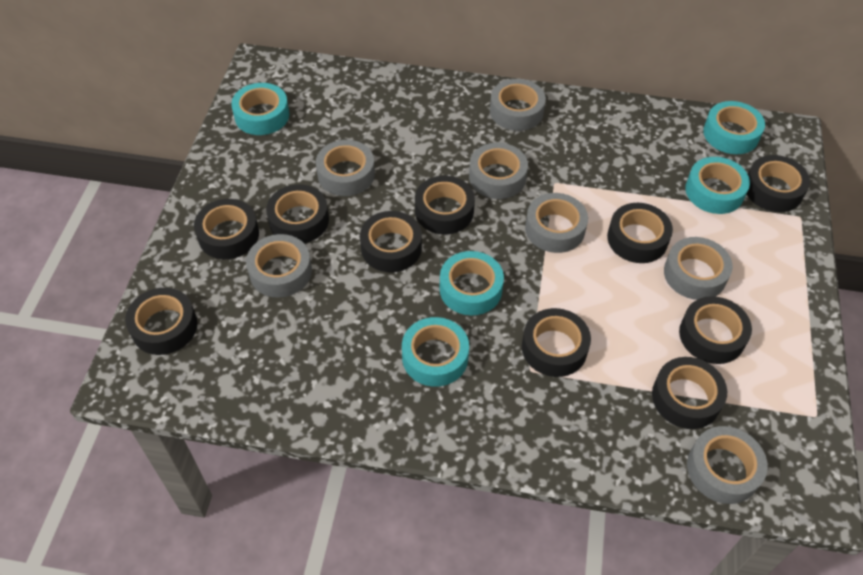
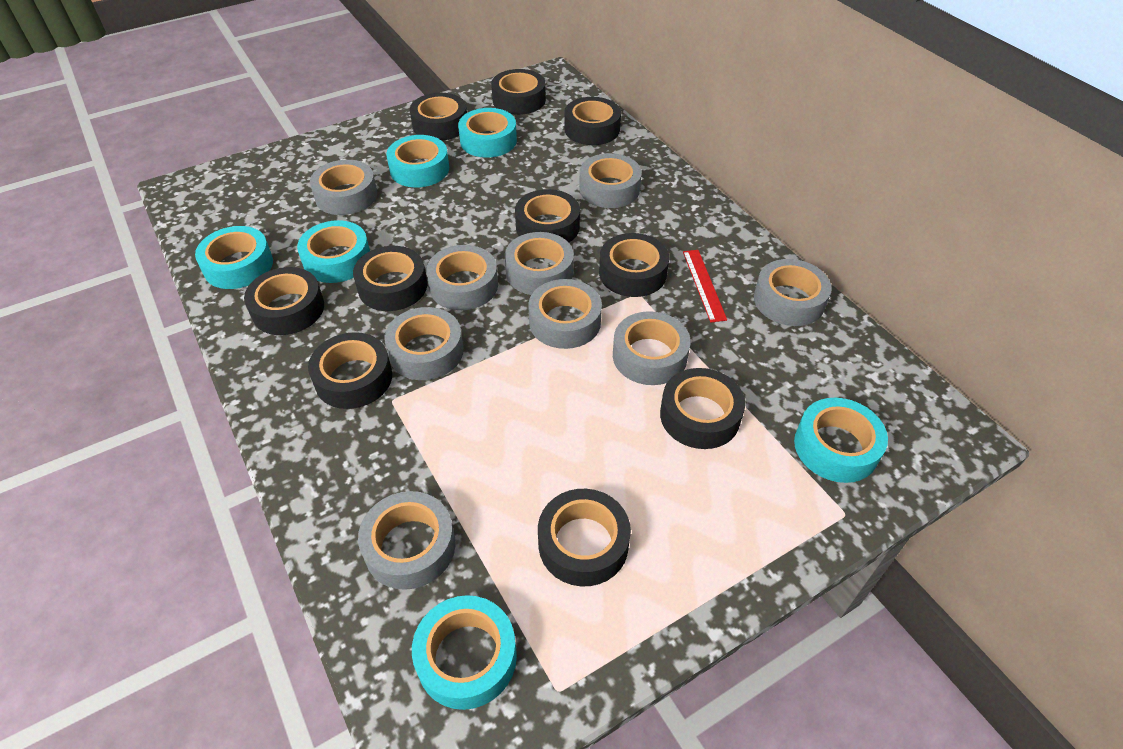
grey tape: [246,234,312,298] [316,140,375,196] [469,143,528,199] [490,79,546,131] [525,193,588,253] [664,237,733,300] [687,426,768,504] = 7 -> [310,160,377,215] [358,491,456,590] [384,307,464,380] [426,245,498,310] [505,232,574,295] [528,279,602,349] [579,153,642,208] [613,311,691,385] [754,259,832,326] = 9
red ruler: none = 0 -> [683,250,727,322] = 1
turquoise tape: [231,83,289,135] [402,317,469,387] [439,251,504,315] [685,157,750,214] [703,101,765,154] = 5 -> [195,226,273,289] [297,220,370,283] [386,135,449,187] [412,595,517,710] [458,108,517,158] [794,398,888,483] = 6

